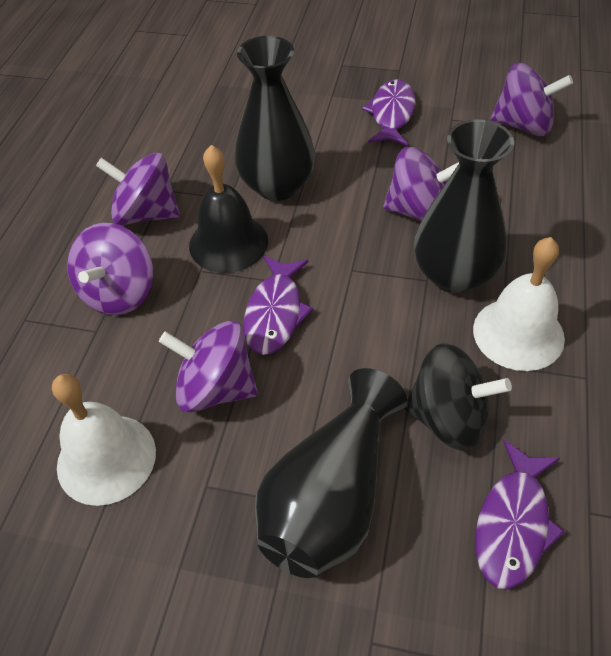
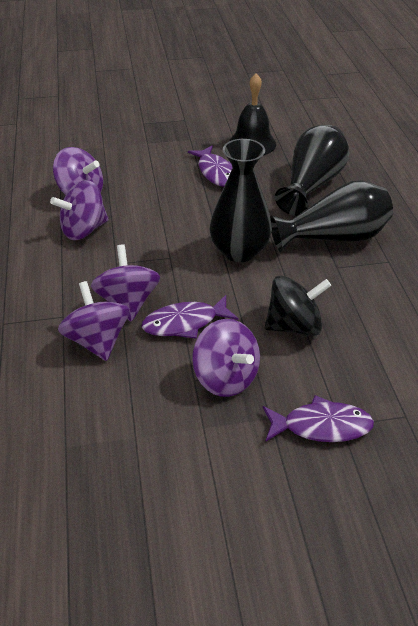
white bell: [52,374,156,506] [473,237,565,371] = 2 -> none = 0

